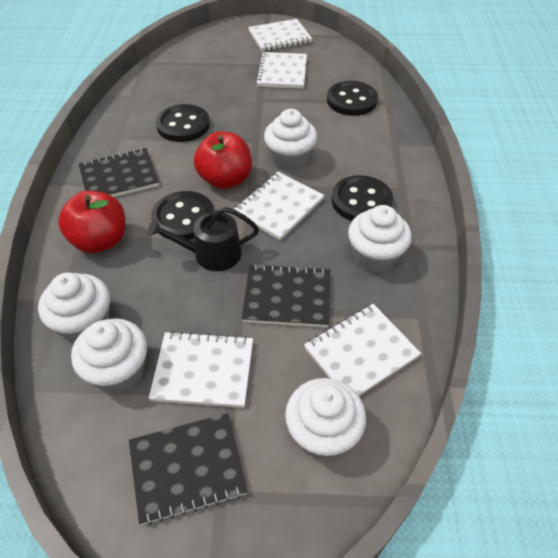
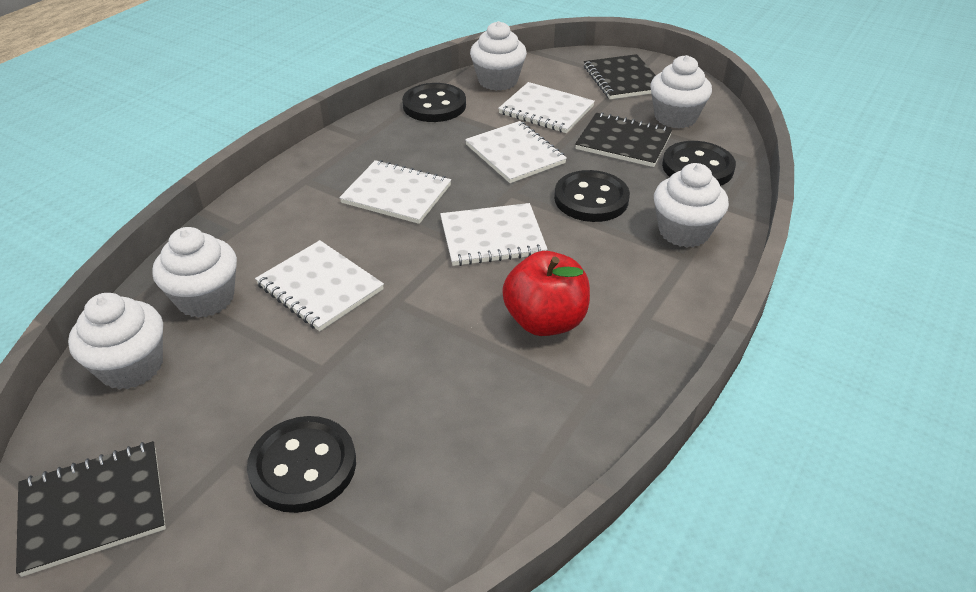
black watering can: [148,207,259,271] = 1 -> none = 0
red apple: [58,191,125,253] [194,132,252,189] = 2 -> [502,251,590,336] = 1

